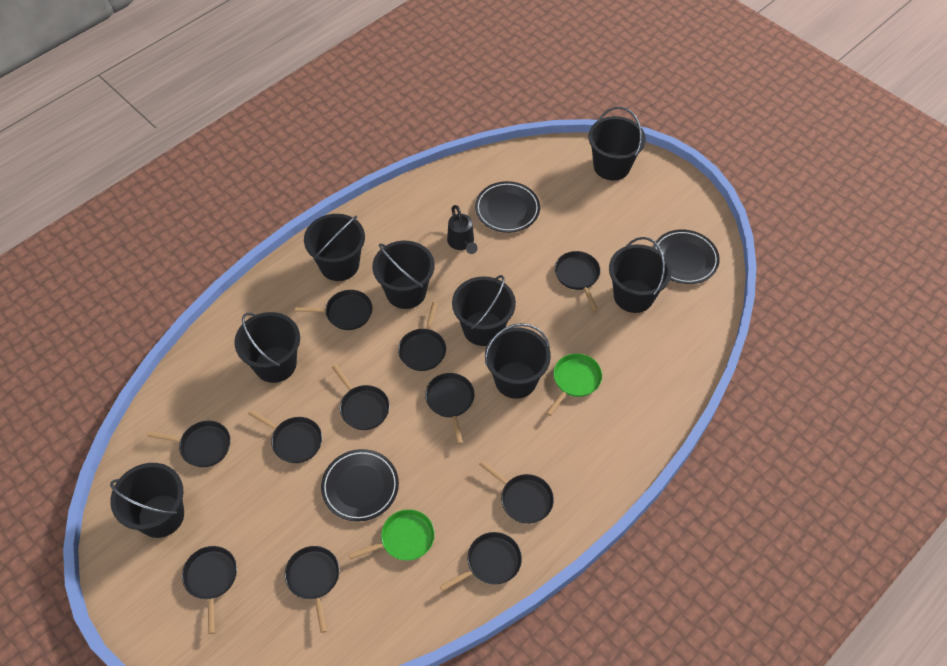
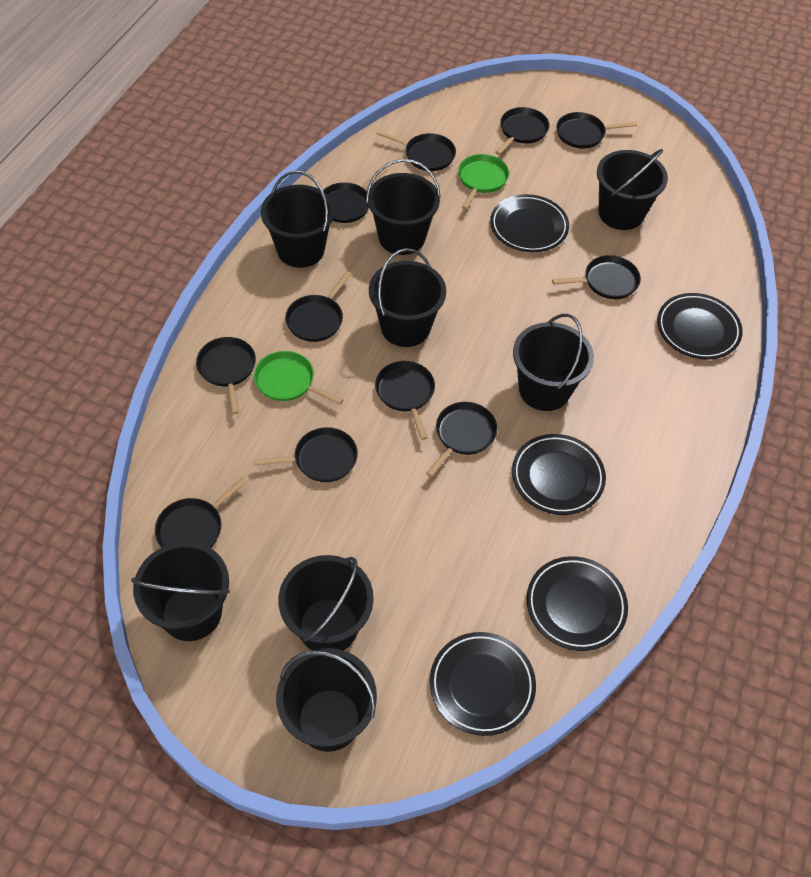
black plate: [321,449,399,522] [475,181,540,233] [653,229,720,284] = 3 -> [430,632,536,736] [490,194,569,252] [512,434,606,515] [527,556,628,651] [657,293,743,360] = 5
black watering can: [447,205,478,254] = 1 -> none = 0

